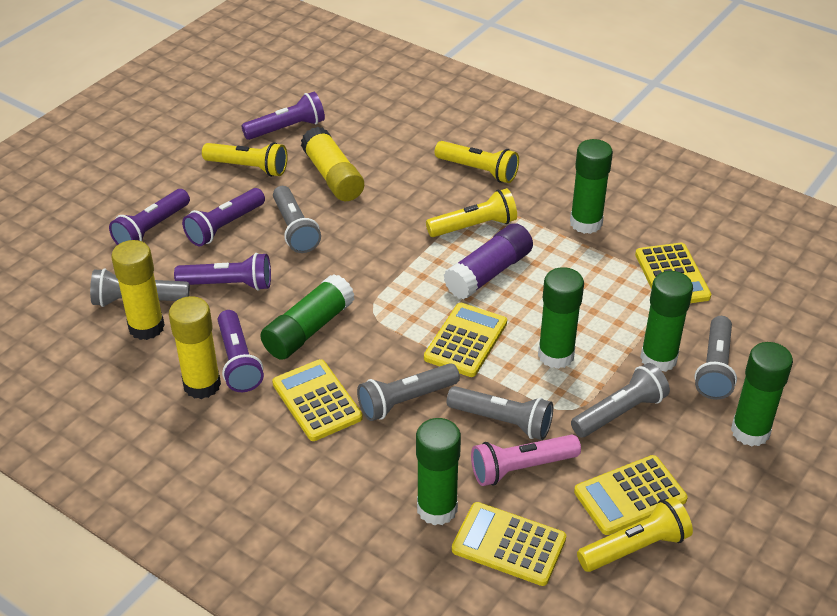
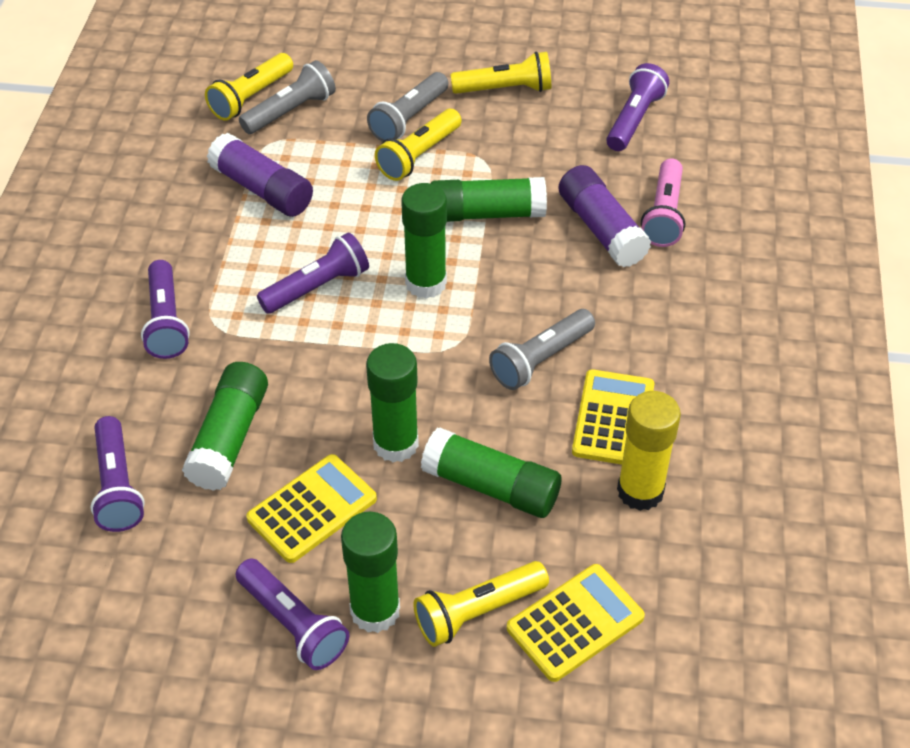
grey flashlight: [90,268,190,307] [273,186,321,253] [357,363,460,421] [447,386,553,440] [571,363,670,437] [694,316,737,400] = 6 -> [239,60,336,134] [367,72,449,142] [489,309,595,390] = 3
purple glue stick: [444,223,533,300] = 1 -> [207,133,313,217] [558,165,651,267] = 2
yellow calculator: [272,359,363,441] [424,303,507,377] [452,502,566,586] [574,455,688,535] [635,243,711,303] = 5 -> [247,454,377,563] [507,564,645,682] [572,369,654,465] = 3
yellow glue stick: [111,240,165,340] [169,296,221,399] [301,127,364,201] = 3 -> [617,391,681,511] = 1

